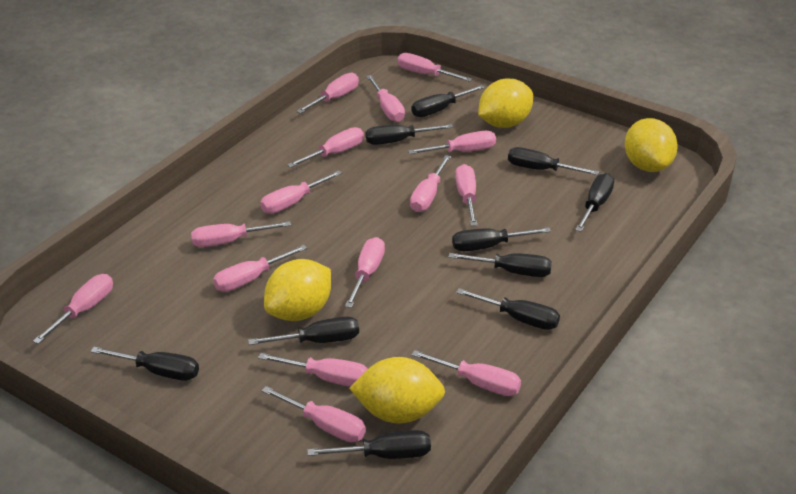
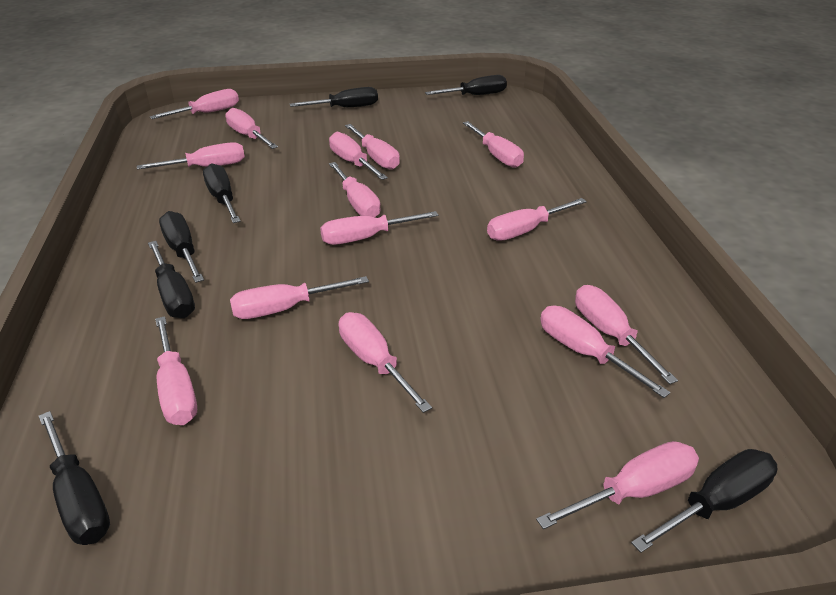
black screwdriver: [91,347,199,381] [248,317,359,345] [307,430,431,459] [365,124,453,145] [411,85,485,117] [448,253,552,277] [452,227,551,251] [456,288,560,330] [508,147,599,175] [575,173,614,232] = 10 -> [39,411,110,545] [148,241,195,318] [159,211,204,283] [203,163,241,223] [290,87,378,107] [425,75,507,95] [631,449,778,553] = 7
yellow lemon: [264,259,331,321] [349,357,445,424] [478,79,533,128] [625,118,678,172] = 4 -> none = 0

